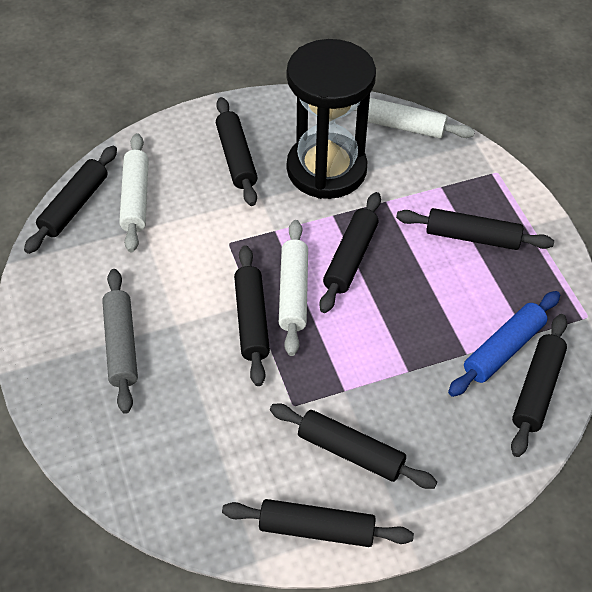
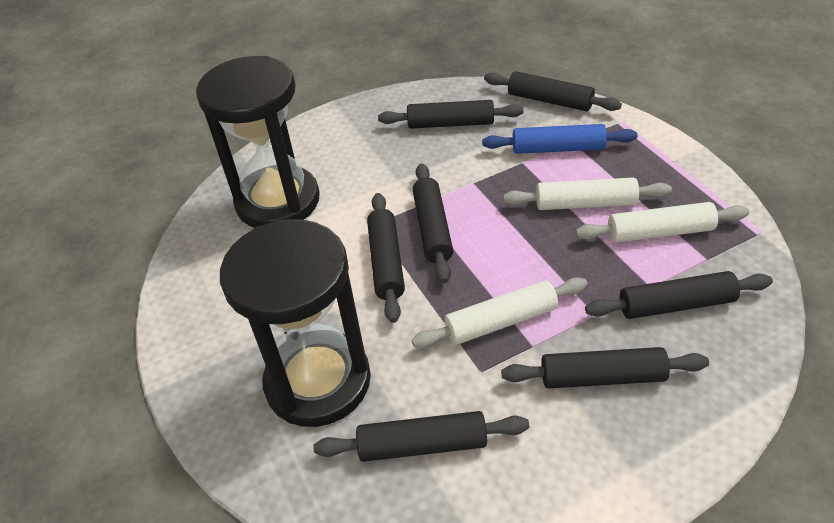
black hourglass: [287,39,376,199] = 1 -> [196,56,320,228] [220,219,371,427] = 2
black rolling pin: [24,146,117,254] [216,97,257,206] [222,499,414,547] [234,245,270,386] [270,404,437,489] [320,192,381,313] [396,208,554,250] [511,314,567,457] = 8 -> [313,411,529,462] [367,193,405,323] [378,100,524,129] [413,164,453,283] [484,71,622,111] [501,347,709,389] [585,271,773,319] = 7
grey rolling pin: [102,269,138,414] = 1 -> none = 0

